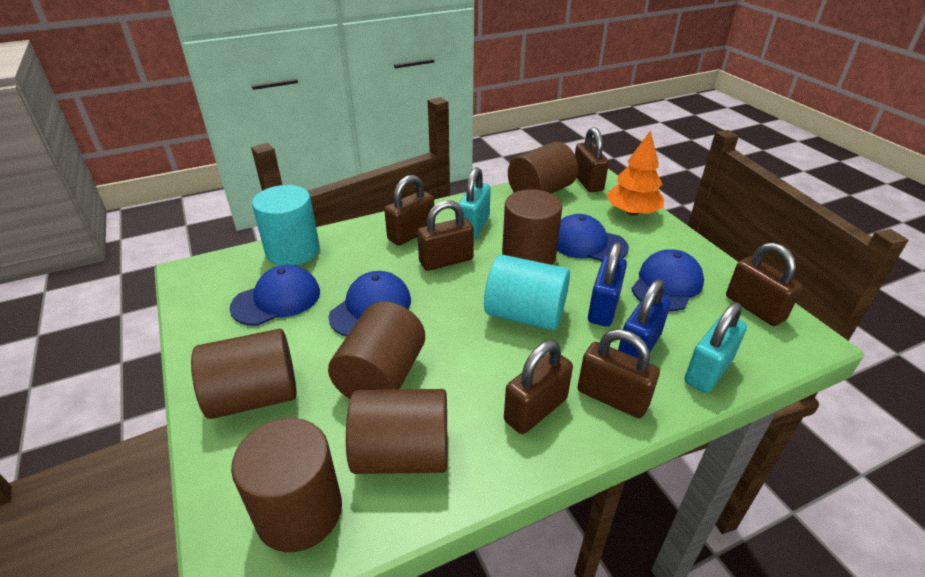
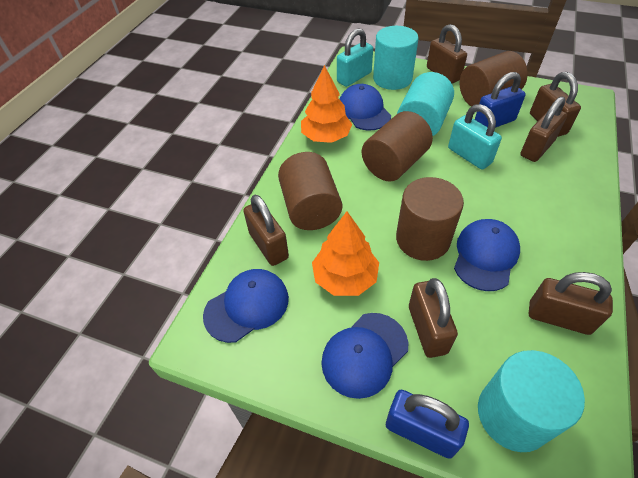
brown cylinder: [191,329,297,419] [231,418,342,552] [328,301,425,399] [346,389,447,474] [502,189,562,265] [508,142,578,194] = 6 -> [278,152,342,230] [362,111,433,182] [396,177,464,261] [459,51,528,107] = 4
orange tree: [607,130,664,216] = 1 -> [301,65,352,143] [312,212,379,296] = 2
turquoise cylinder: [252,185,320,266] [484,254,570,330] = 2 -> [373,26,418,90] [397,72,454,136] [478,350,585,452] = 3

